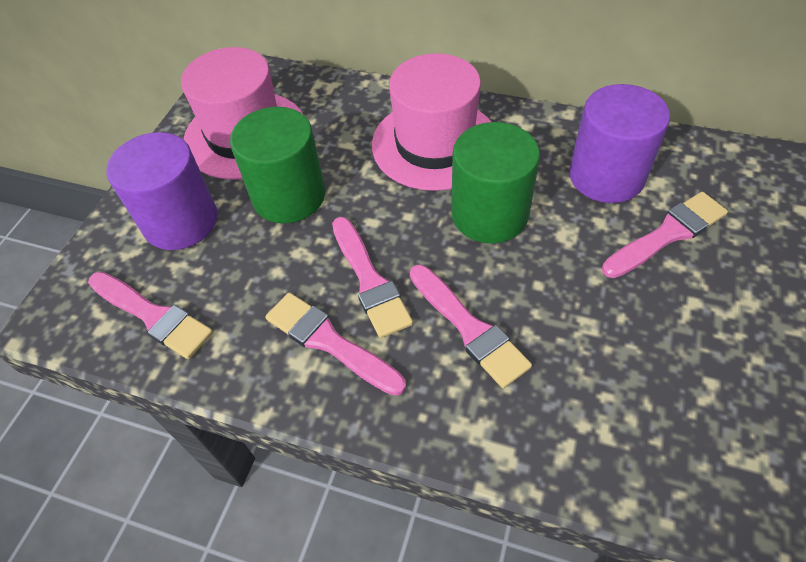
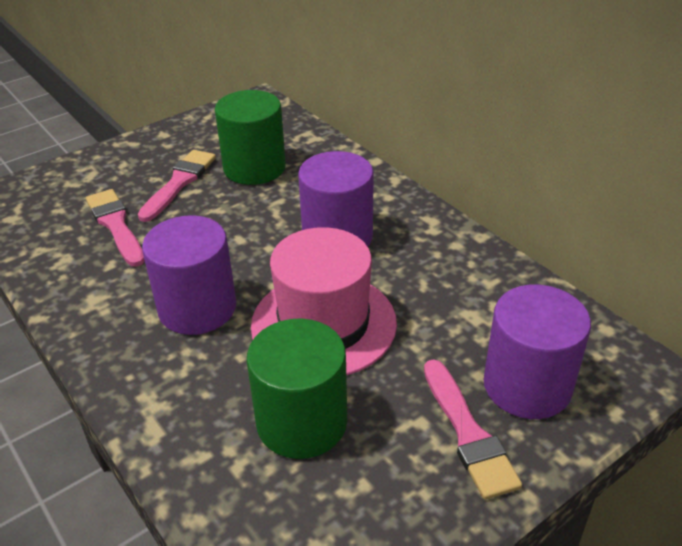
pink brush: [88,272,213,359] [265,292,406,396] [332,217,413,338] [410,265,532,388] [602,192,728,278] = 5 -> [86,189,145,267] [138,150,216,222] [424,359,522,500] = 3
pink hat: [181,47,303,180] [372,53,491,191] = 2 -> [251,227,397,376] = 1
purple cylinder: [107,132,218,250] [569,84,670,203] = 2 -> [142,215,236,335] [298,151,374,247] [483,285,591,419] = 3

